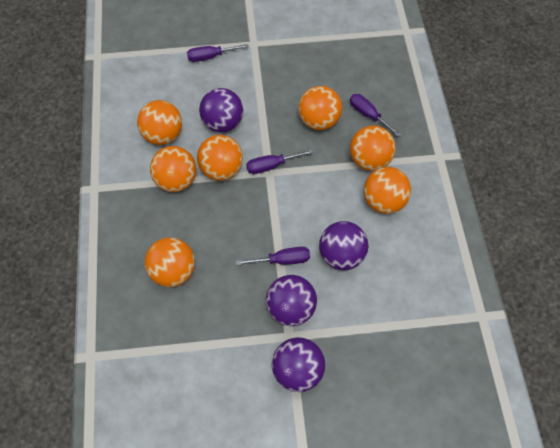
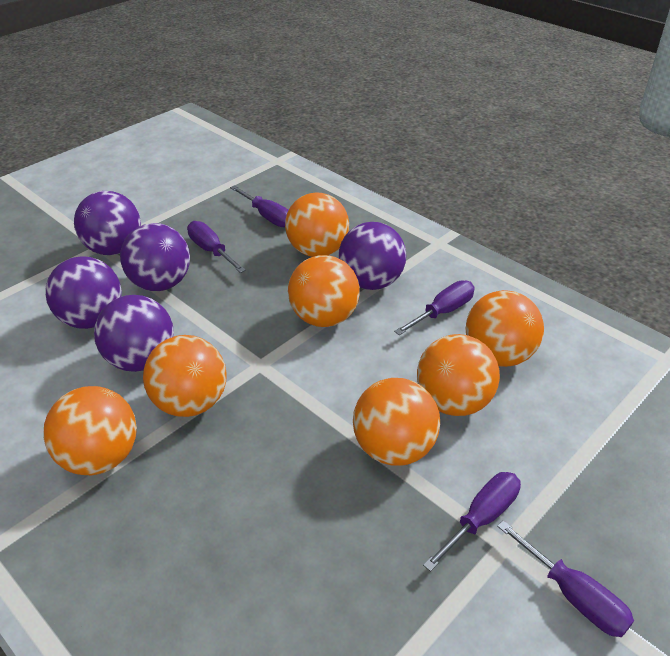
purple ball: [199,88,243,133] [266,275,317,326] [272,337,325,392] [319,221,368,270] = 4 -> [45,256,122,329] [74,191,141,255] [94,295,174,372] [120,223,190,291] [339,222,406,290] = 5
purple screwdriver: [187,44,249,62] [236,247,310,265] [246,149,313,174] [350,94,401,137] = 4 -> [187,221,246,273] [230,185,288,228] [394,281,475,335] [423,472,521,572] [497,520,634,637] = 5

